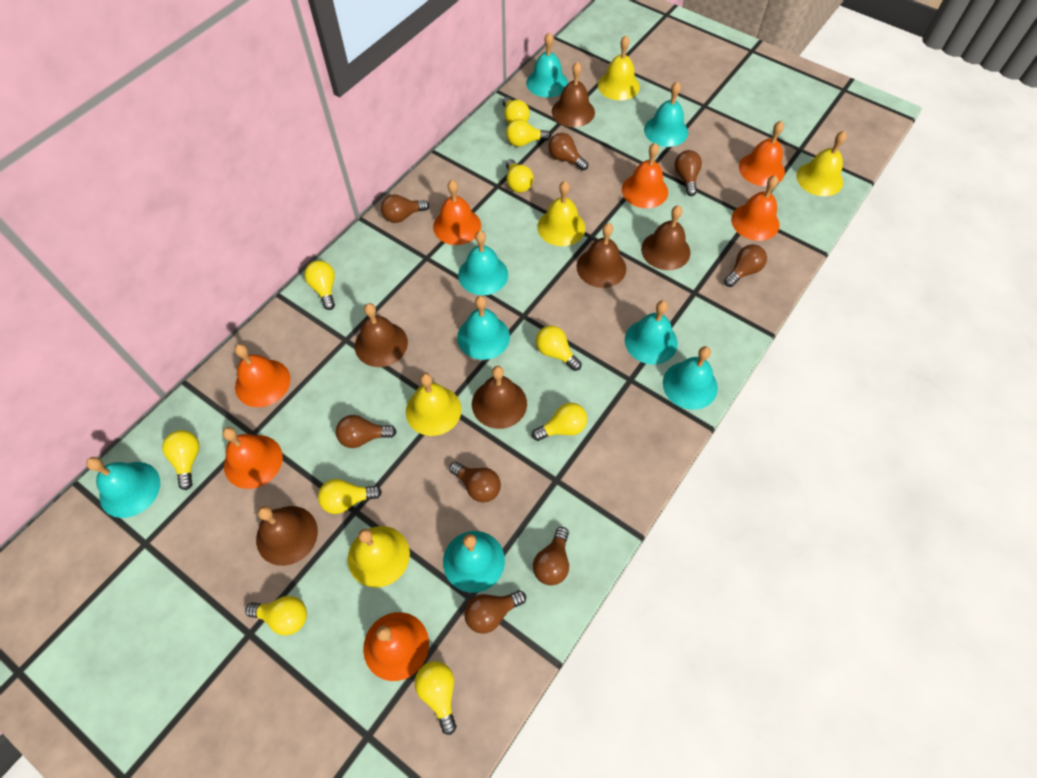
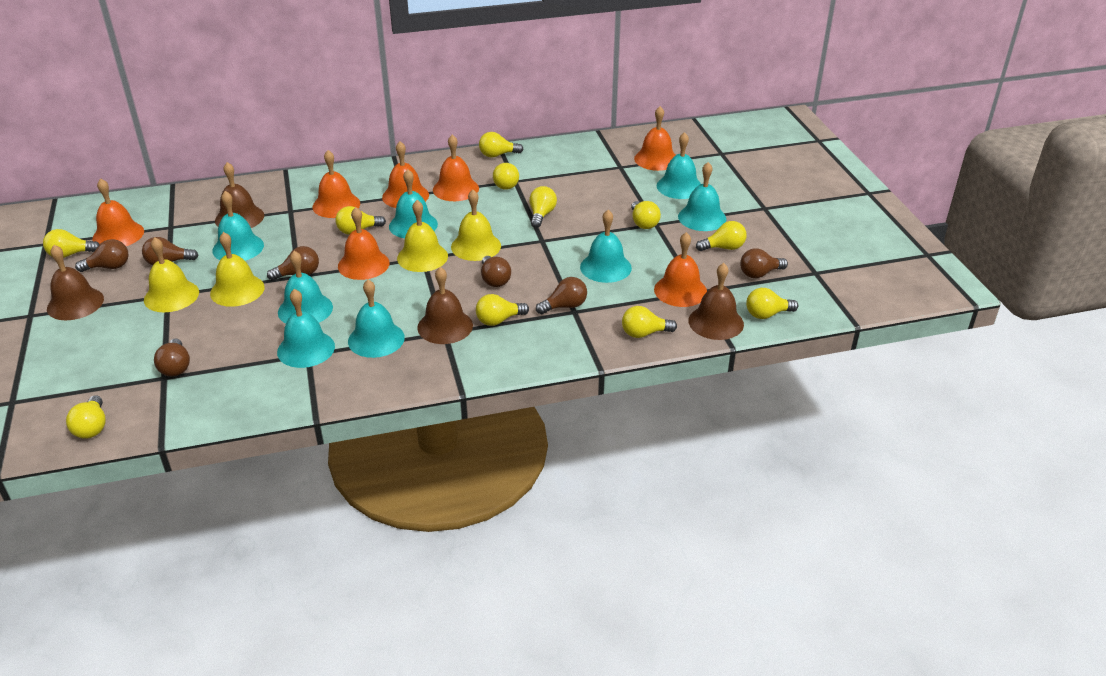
brown bell: [256,506,318,566] [355,303,408,367] [472,366,527,429] [552,62,595,127] [577,223,626,288] [641,205,691,270] = 6 -> [47,245,104,320] [215,162,264,228] [417,267,473,344] [688,263,744,340] = 4
brown light bulb: [336,415,397,448] [381,194,429,223] [449,462,501,502] [464,590,526,634] [533,527,569,585] [548,133,588,171] [674,150,702,196] [724,244,767,287] = 8 -> [75,239,129,272] [142,237,199,265] [154,339,190,377] [267,246,319,281] [481,256,511,287] [536,277,587,315] [740,248,788,278] = 7
yellow bell: [348,526,410,588] [406,373,461,436] [537,181,585,246] [598,35,640,100] [796,131,847,196] = 5 -> [144,237,199,312] [210,232,265,307] [397,200,448,272] [451,190,501,261] = 4
yellow light bulb: [162,430,200,490] [245,596,307,636] [304,260,335,310] [318,479,382,514] [415,661,457,735] [502,97,530,124] [506,119,551,147] [506,159,533,193] [532,403,587,441] [536,325,582,371] = 10 -> [43,229,100,258] [66,395,106,439] [335,206,386,235] [476,294,529,326] [479,132,523,158] [493,163,519,190] [529,186,557,228] [622,306,677,338] [631,201,661,229] [696,221,747,251] [746,288,798,319] = 11

